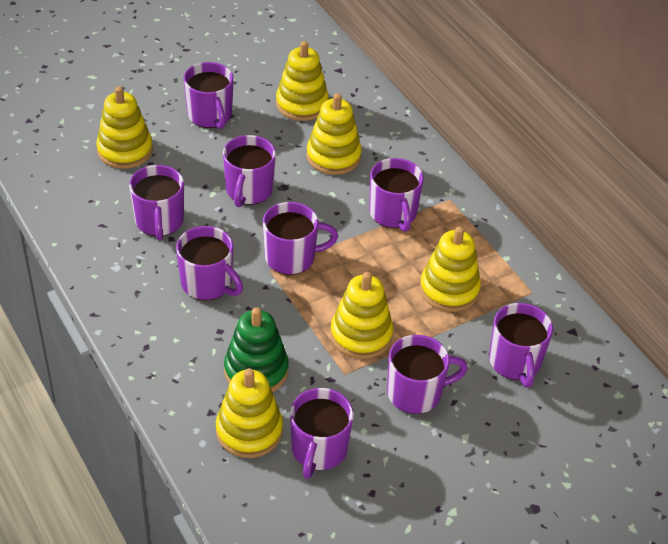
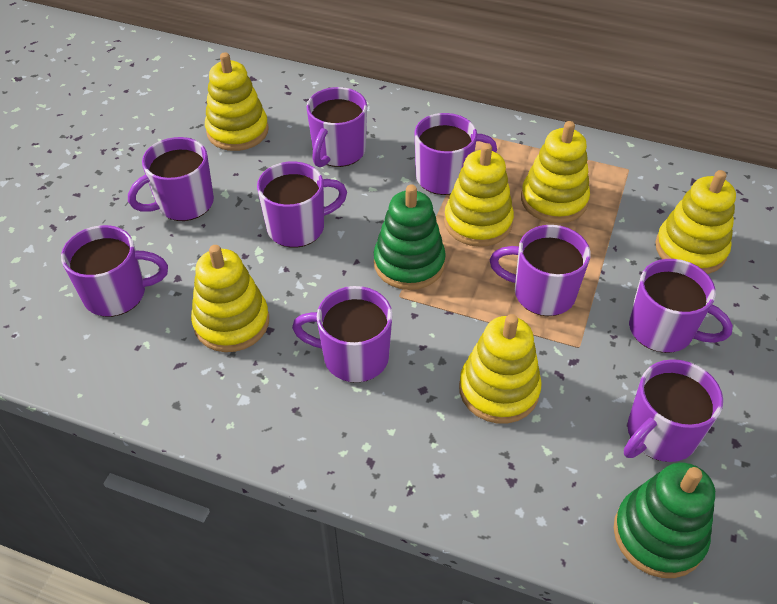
green stacking toy: [224,307,289,392] = 1 -> [374,184,446,290] [614,462,715,578] = 2

